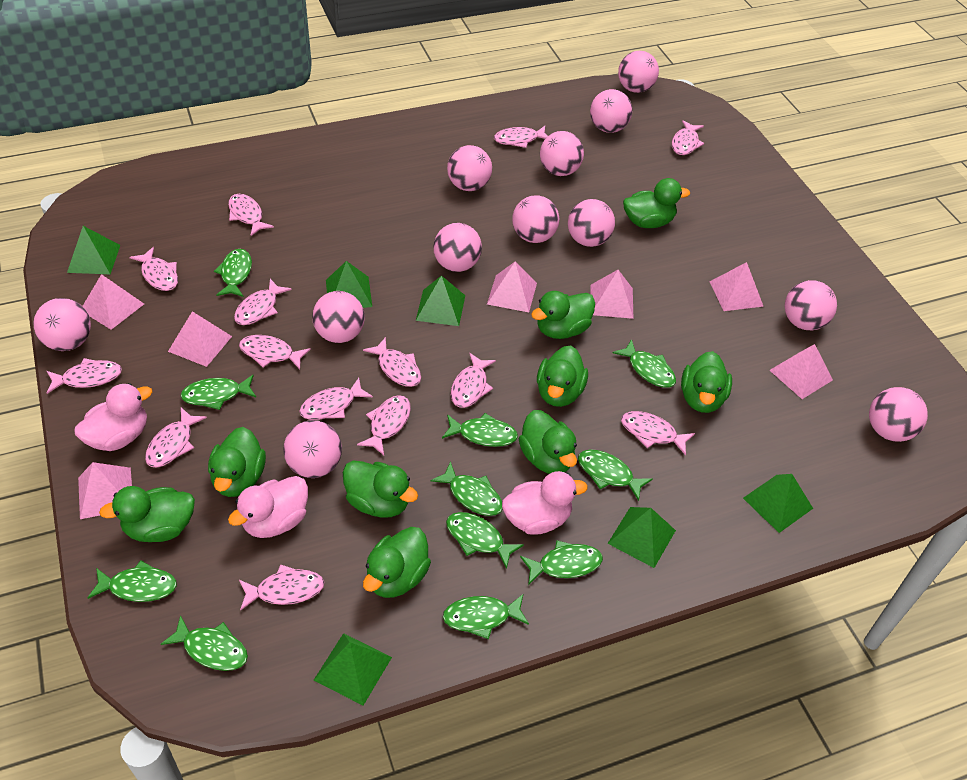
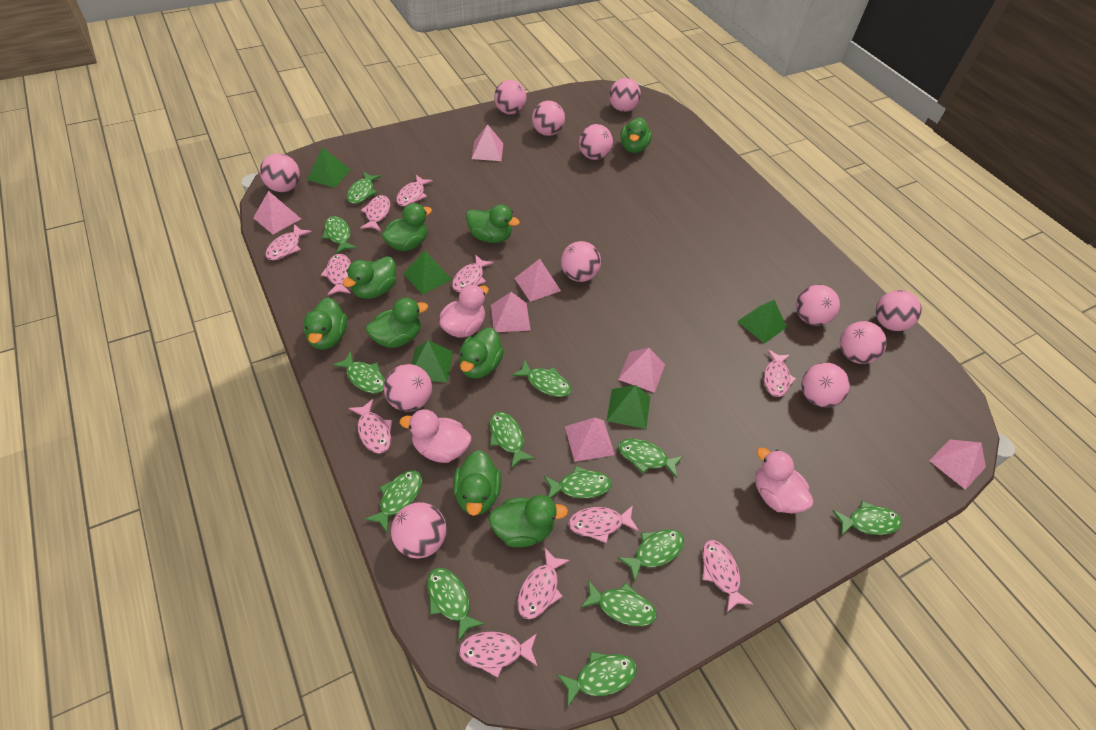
green fish: [88,560,177,602] [161,615,248,671] [181,375,256,410] [214,249,252,297] [431,461,503,516] [442,413,518,447] [443,594,529,639] [446,512,524,569] [520,540,603,585] [578,450,653,501] [613,339,676,388] = 11 -> [322,216,357,254] [332,351,385,393] [347,172,381,204] [364,470,422,533] [427,568,485,642] [490,412,535,469] [512,359,571,397] [544,466,612,498] [557,651,637,708] [580,580,657,626] [618,439,683,478] [618,529,684,582] [832,501,902,536] = 13
green pyramid: [67,226,120,274] [314,633,392,705] [326,261,372,308] [416,275,465,326] [608,507,676,568] [743,474,813,533] = 6 -> [307,147,350,188] [403,250,452,295] [412,340,453,383] [607,385,650,429] [737,300,787,344] = 5
pink fish: [47,358,122,394] [129,247,178,291] [145,408,207,468] [228,194,274,236] [234,279,292,325] [239,335,311,369] [239,564,324,611] [299,378,373,420] [357,395,411,455] [363,337,421,387] [451,353,496,408] [494,126,548,148] [621,411,695,456] [672,120,704,155] = 14 -> [265,224,312,260] [321,254,351,295] [349,399,392,454] [360,195,390,231] [396,175,433,206] [452,254,494,292] [459,631,537,678] [517,547,570,619] [568,505,639,543] [702,540,753,612] [764,349,796,397] = 11

